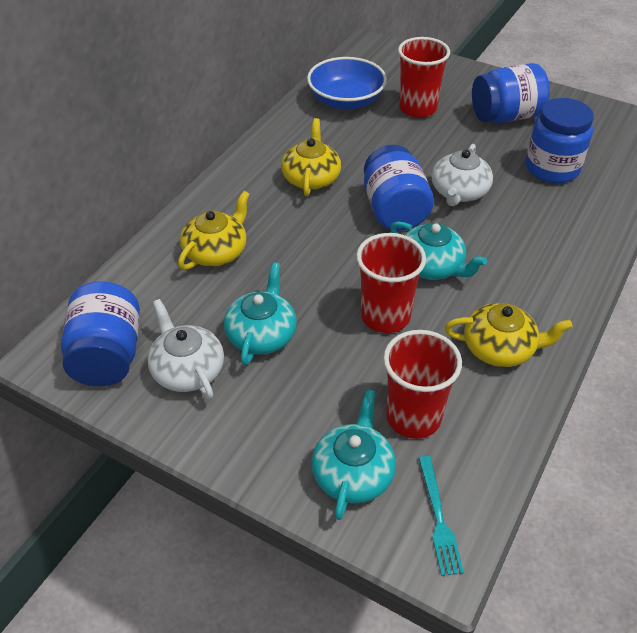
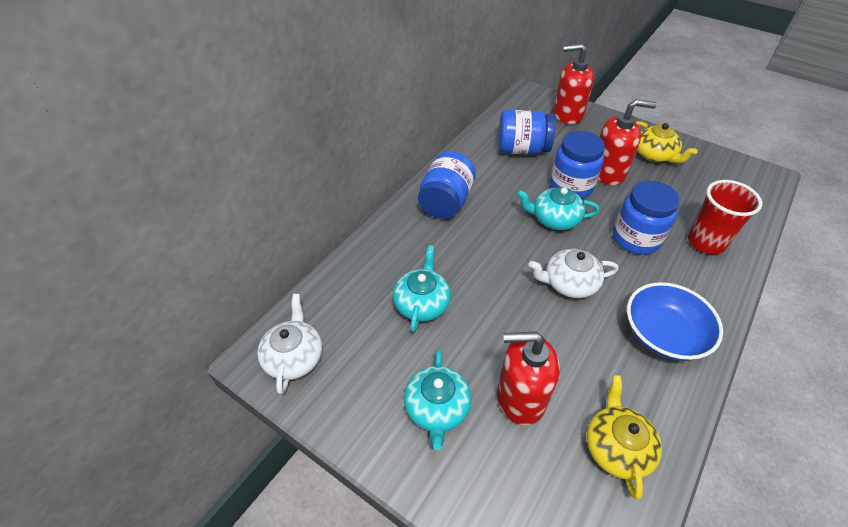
red cup: [356,233,426,333] [383,330,462,439] [398,37,450,118] = 3 -> [688,180,762,254] = 1
red soap dispenser: none = 0 -> [497,331,560,425] [553,44,594,125] [598,99,657,185] = 3
turquoise fork: [418,456,464,576] = 1 -> none = 0
yellow teapot: [178,191,250,270] [281,118,341,196] [445,303,573,367] = 3 -> [586,375,662,499] [635,121,698,163] = 2

